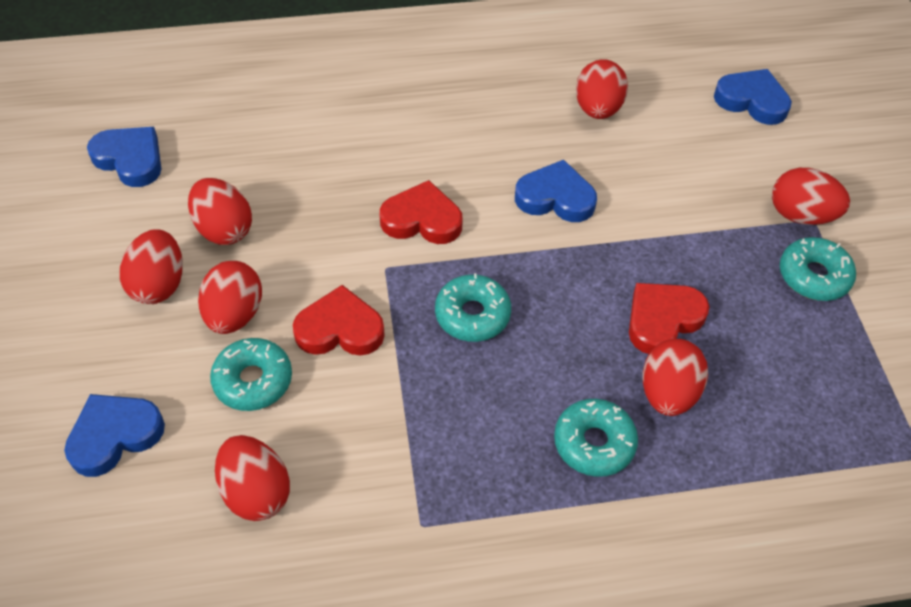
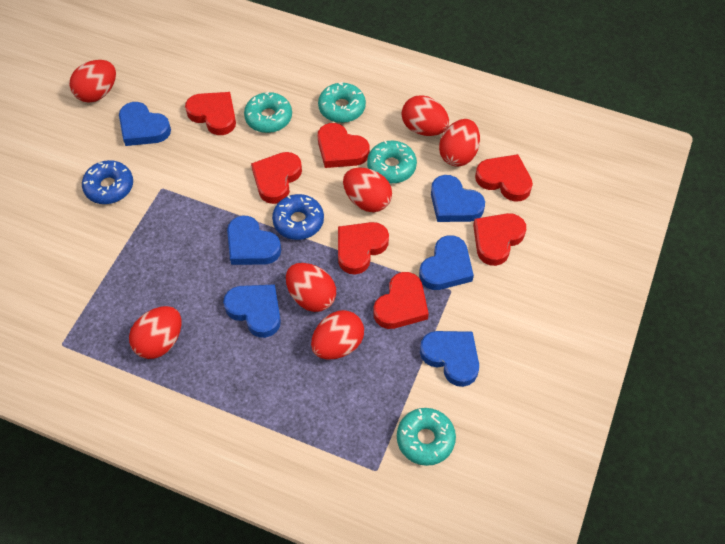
blue donut: none = 0 -> [82,160,133,204] [272,194,324,240] = 2
blue heart: [64,394,165,477] [87,127,161,187] [515,160,597,222] [714,69,792,125] = 4 -> [119,102,171,146] [223,284,281,338] [227,215,281,265] [419,235,474,290] [420,331,479,387] [431,175,485,222] = 6
red heart: [293,285,385,355] [380,180,463,244] [629,283,709,354] = 3 -> [185,92,236,135] [251,152,302,204] [318,123,369,168] [338,222,389,275] [373,272,429,329] [473,213,526,266] [475,154,533,202] = 7

